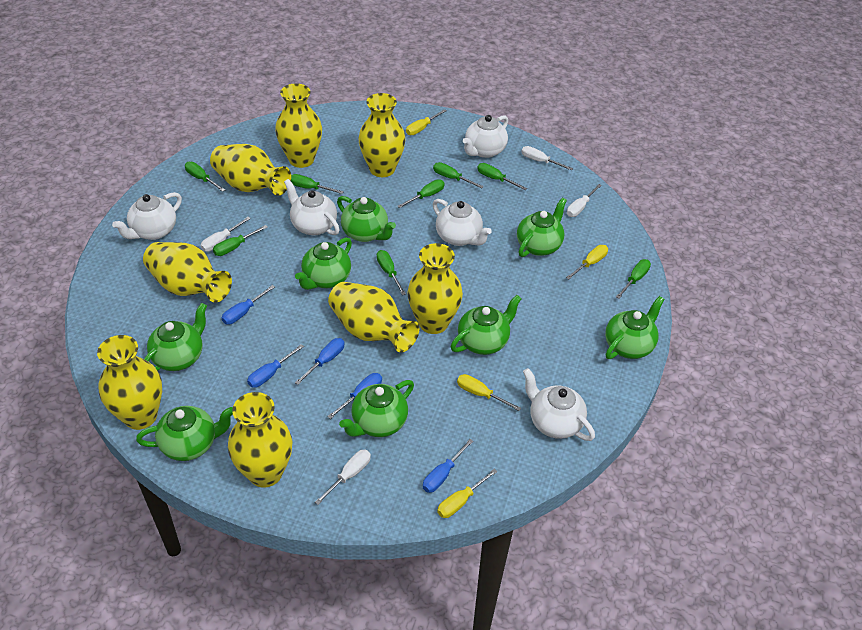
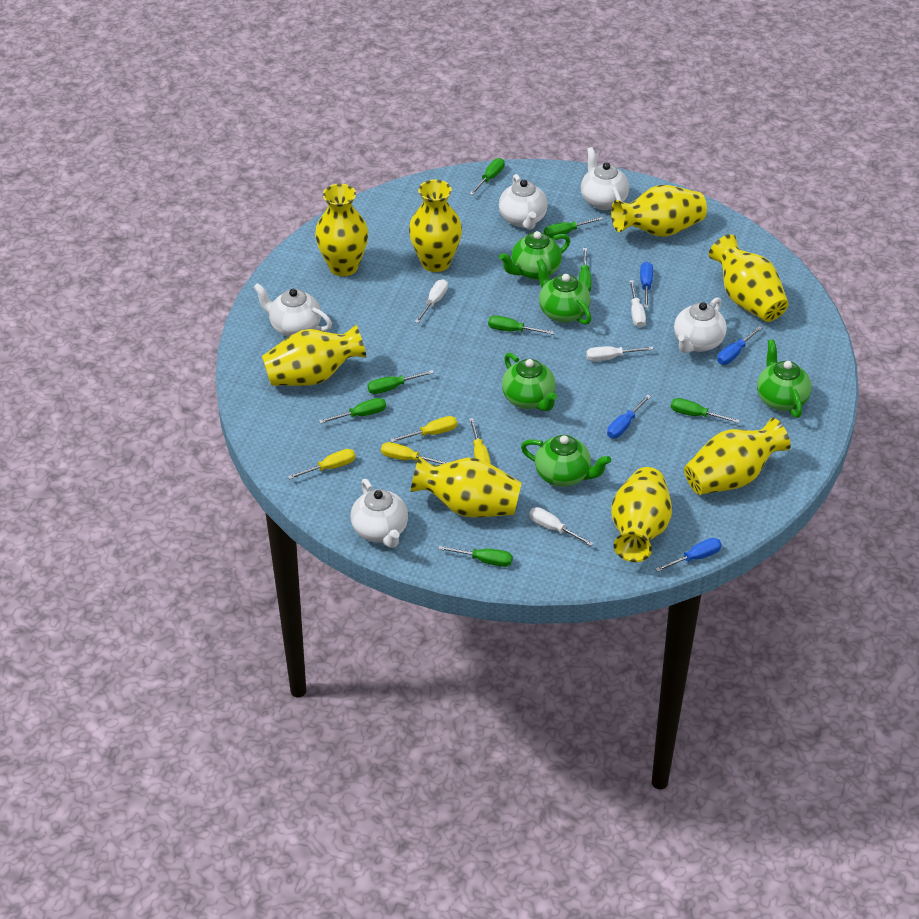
blue screwdriver: [222,285,275,324] [247,344,304,388] [295,338,344,385] [327,373,382,419] [423,439,473,493] = 5 -> [607,395,651,438] [640,262,653,308] [655,538,722,572] [717,326,762,365] = 4
green teapot: [136,406,233,461] [144,303,207,371] [295,237,352,290] [337,196,396,242] [339,380,414,437] [451,295,522,355] [517,198,567,257] [605,296,664,359] = 8 -> [499,231,570,280] [502,353,558,411] [521,435,611,487] [536,259,592,325] [757,339,811,418] = 5

